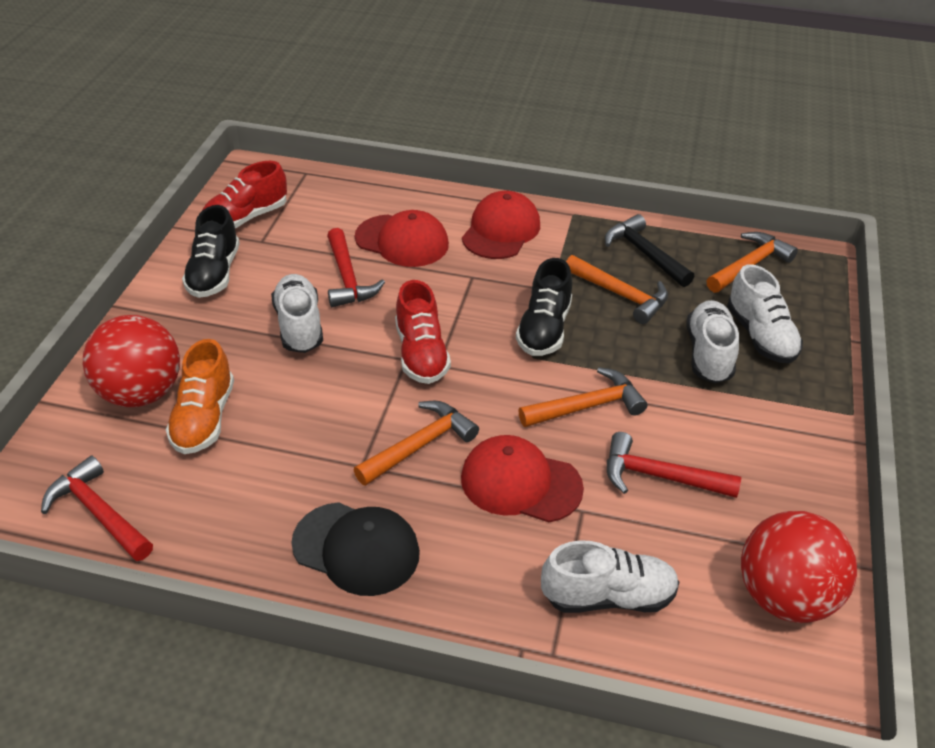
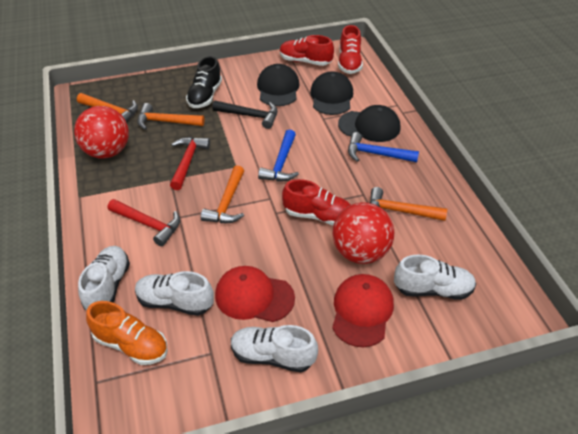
black cap: [291,502,420,596] = 1 -> [257,64,300,106] [310,71,353,115] [338,105,401,142] = 3
black shoe: [182,205,240,298] [516,258,572,356] = 2 -> [186,56,222,108] = 1
blue hammer: none = 0 -> [258,130,299,181] [348,132,419,162] = 2
red cap: [355,210,449,267] [461,435,584,522] [462,191,540,259] = 3 -> [215,266,295,322] [332,274,394,347] = 2
red hammer: [41,456,153,561] [327,228,385,307] [607,432,741,498] = 3 -> [108,199,180,246] [170,137,210,190] = 2
red shoe: [202,161,287,228] [395,280,451,384] = 2 -> [280,35,334,66] [282,179,351,226] [338,25,363,74] = 3

